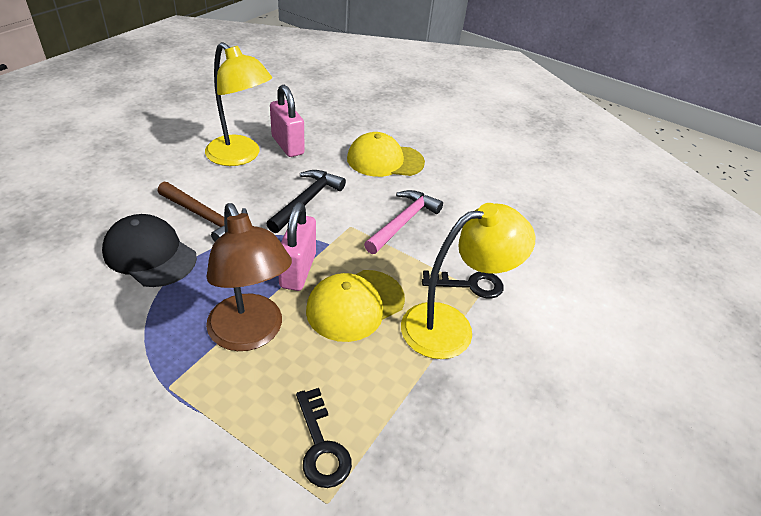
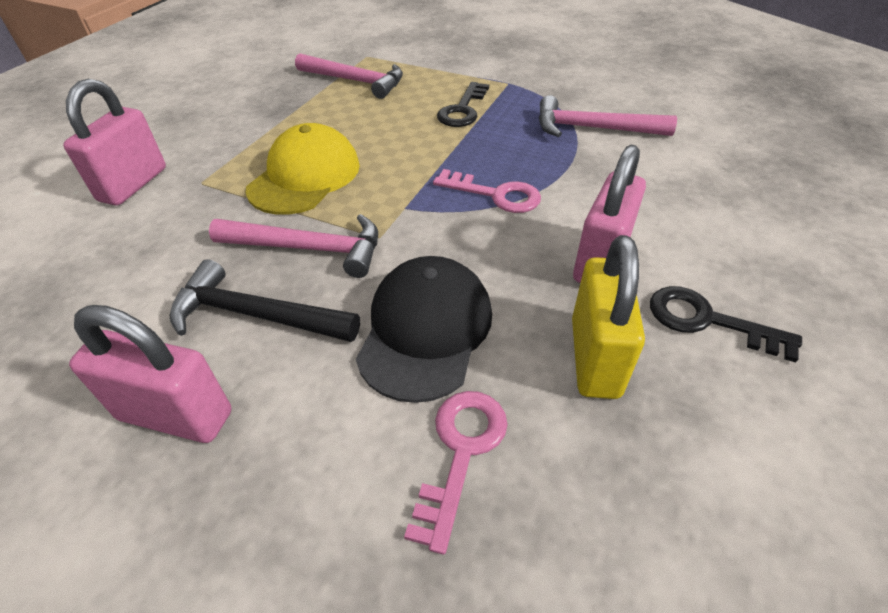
brown hammer: [158,182,248,242] = 1 -> none = 0
brown lamp: [206,203,292,351] = 1 -> none = 0
pink hammer: [364,190,443,254] = 1 -> [209,214,378,278] [295,53,403,99] [539,95,677,137] = 3
pink key: none = 0 -> [404,391,508,555] [433,169,541,213] = 2
pink padlock: [270,85,305,157] [278,202,316,291] = 2 -> [63,79,166,205] [69,305,231,443] [573,145,646,283] = 3
yellow cap: [306,270,405,342] [347,132,425,177] = 2 -> [246,123,360,215] = 1
yellow lamp: [205,42,272,166] [401,203,535,359] = 2 -> none = 0
yellow padlock: none = 0 -> [572,235,645,399] = 1

